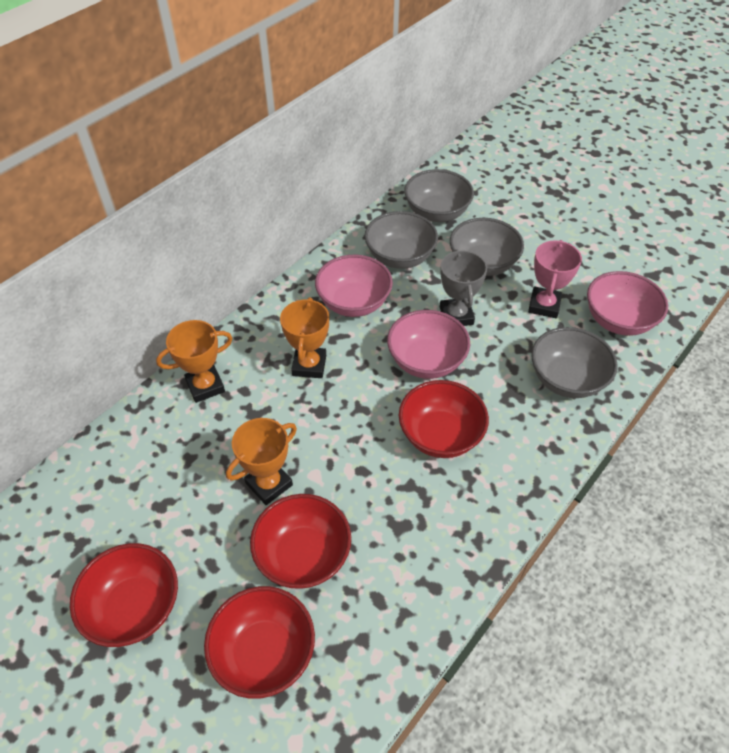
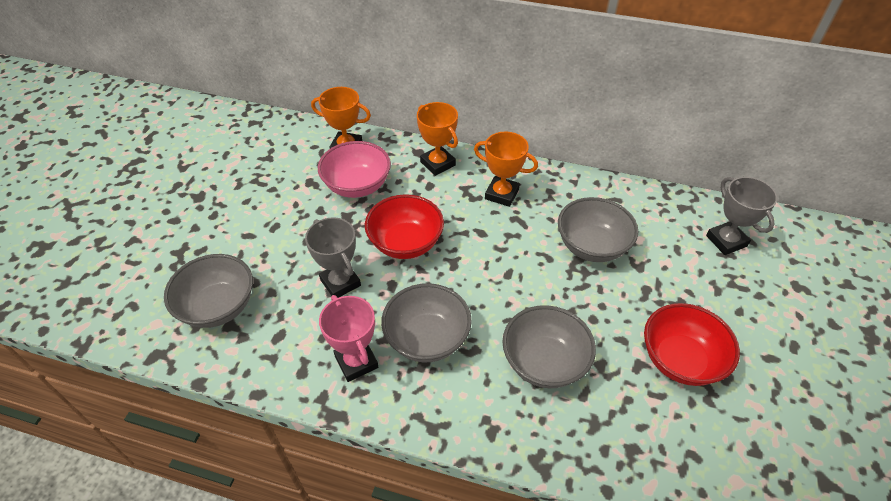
grey trophy: [440,249,487,326] = 1 -> [305,217,361,298] [706,177,777,255] = 2
pink bowl: [315,255,393,317] [387,310,470,379] [587,271,668,336] = 3 -> [318,141,391,198] = 1
red bowl: [70,543,178,647] [204,586,315,699] [250,494,351,589] [399,380,489,458] = 4 -> [365,194,444,259] [644,303,740,386] = 2

